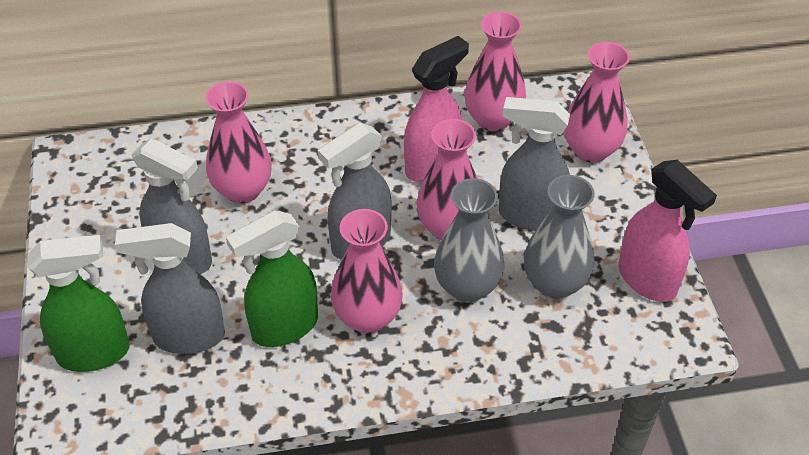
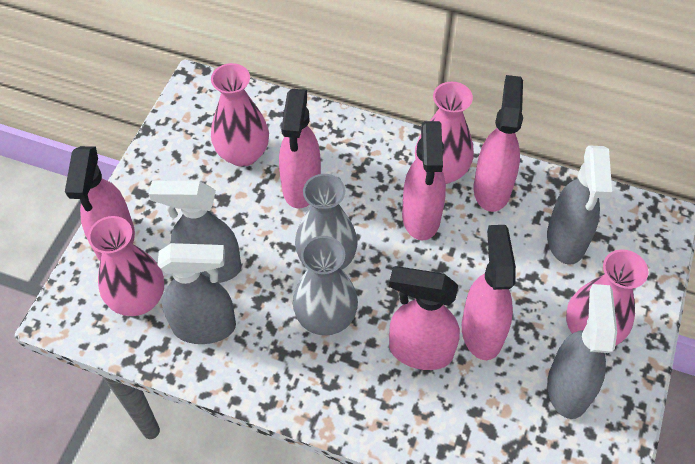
green spray bottle: [28,235,130,372] [226,210,318,347] = 2 -> none = 0
pink spray bottle: [404,36,469,182] [618,160,717,302] = 2 -> [65,146,135,261] [279,89,321,209] [389,266,460,370] [402,121,446,241] [462,225,516,360] [474,75,523,212] = 6
pink vase: [205,81,272,203] [331,209,403,334] [417,119,478,240] [464,11,526,131] [564,42,630,163] = 5 -> [88,216,164,316] [211,63,269,167] [415,82,474,184] [566,249,649,346] = 4

